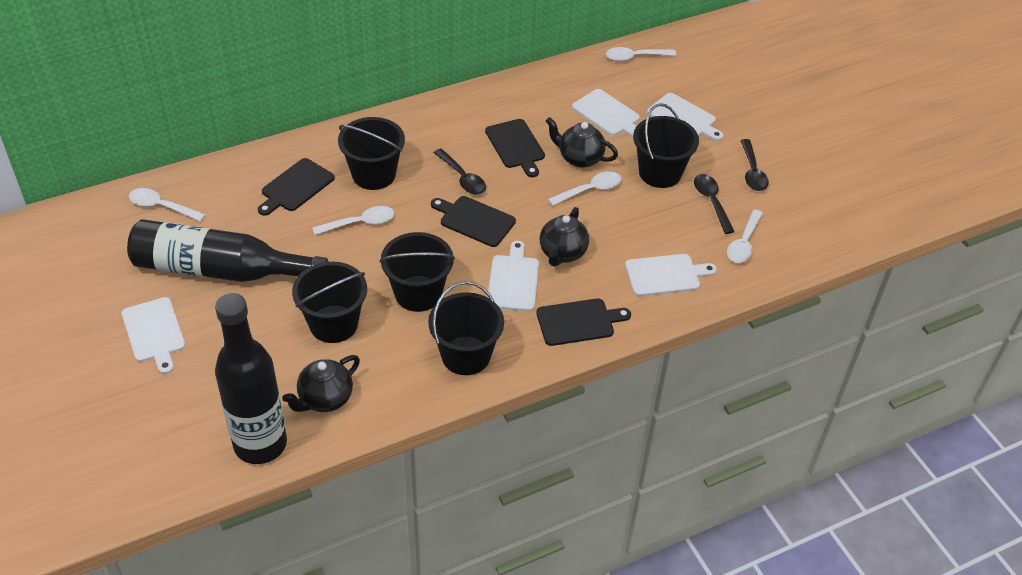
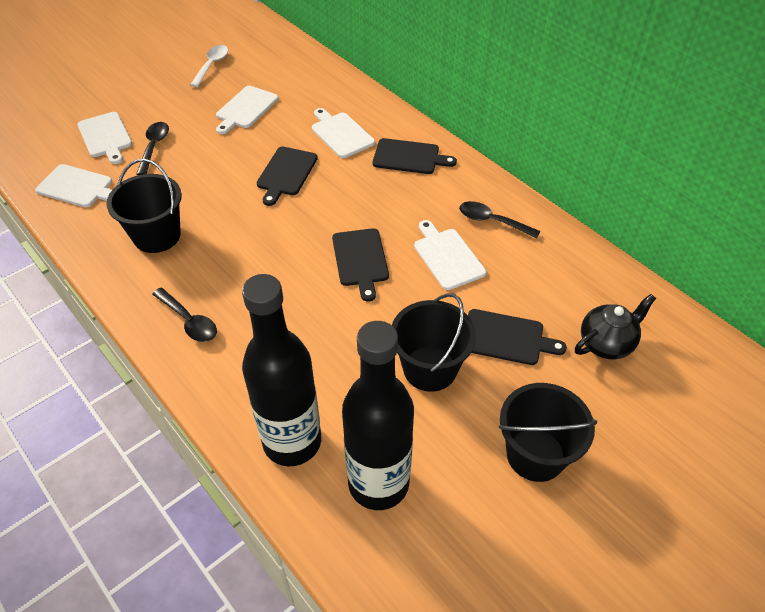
black bucket: [292,262,367,343] [338,117,405,190] [379,232,455,312] [428,281,504,375] [633,103,699,188] = 5 -> [106,159,182,253] [392,293,476,392] [499,383,597,482] = 3
black teapot: [282,355,360,412] [540,207,589,266] [546,117,618,168] = 3 -> [575,294,656,359] = 1
white spoon: [129,188,206,222] [312,206,394,235] [548,171,621,206] [606,47,676,61] [727,209,763,263] = 5 -> [190,45,228,87] = 1

